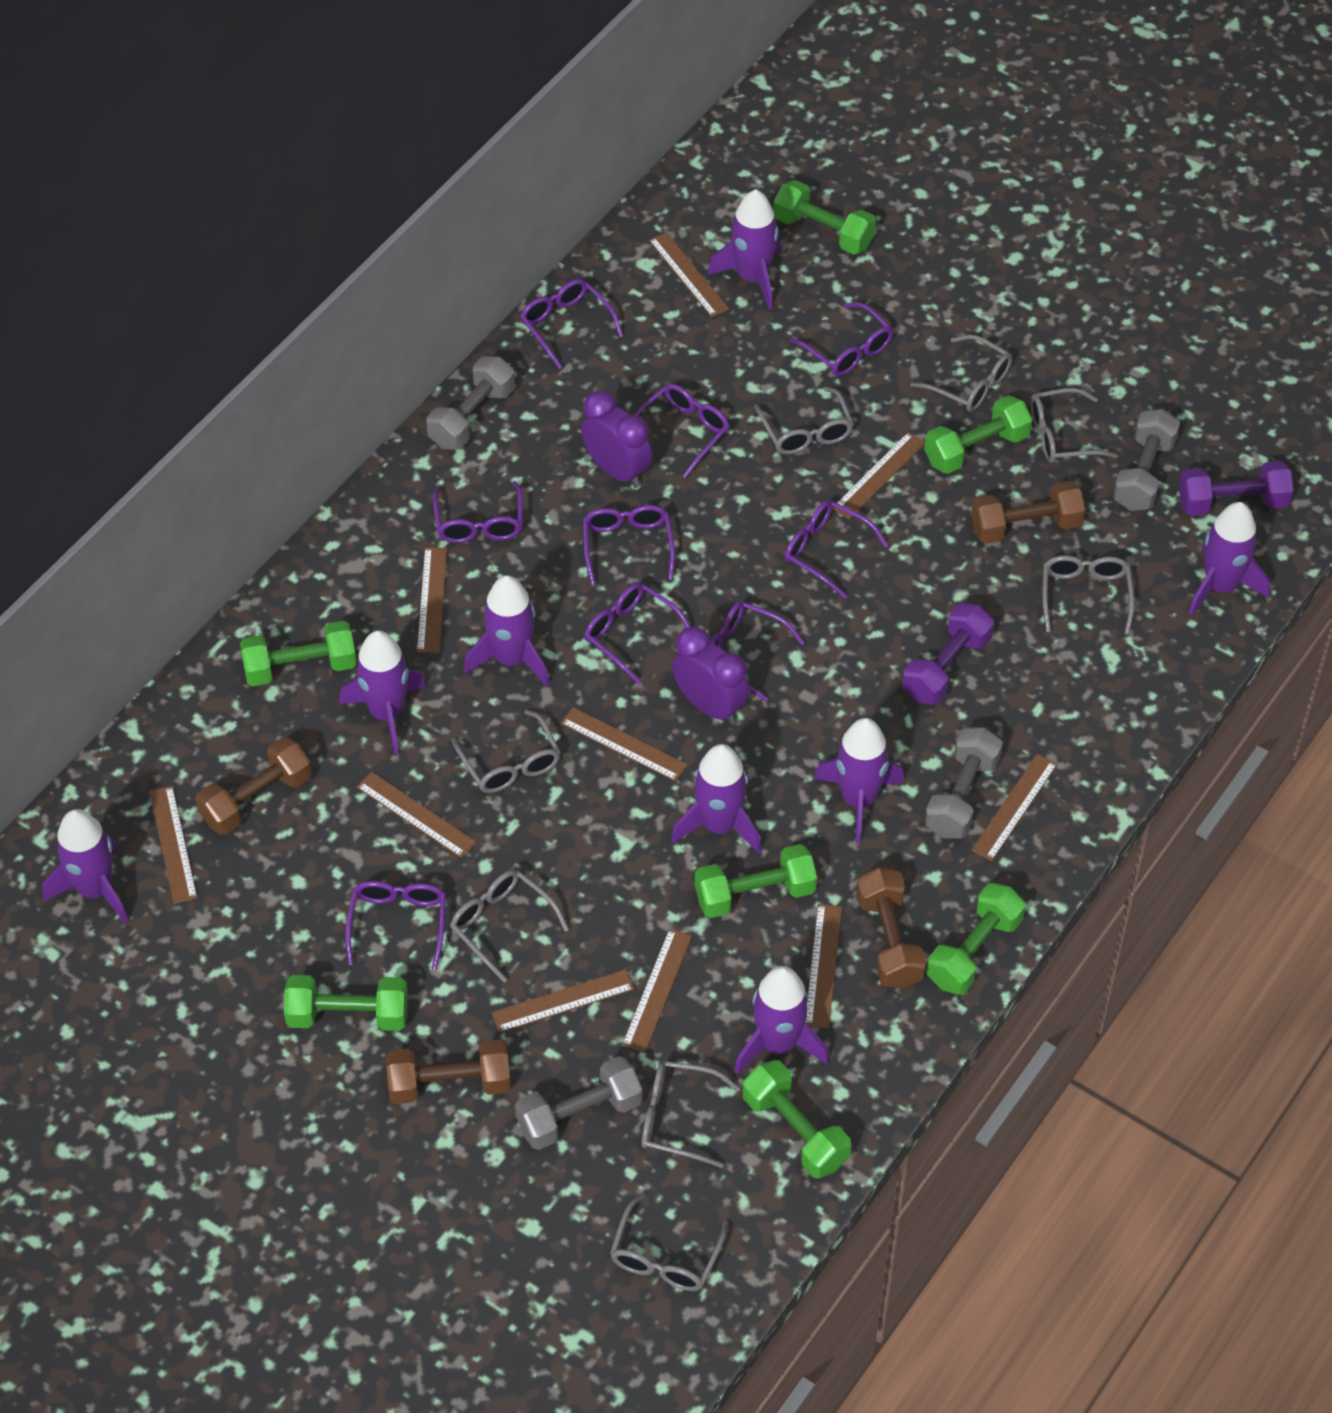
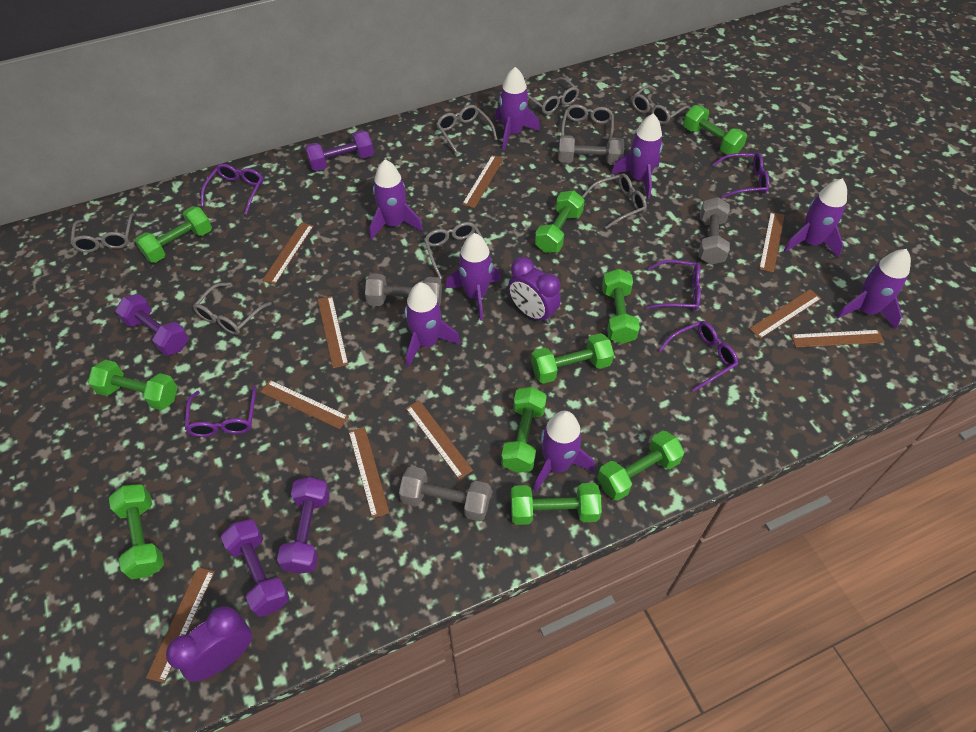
brown dumbbell: [196,737,312,835] [386,1039,511,1104] [856,867,926,989] [971,481,1085,544] = 4 -> none = 0
green dumbbell: [240,621,357,686] [284,975,408,1031] [695,844,817,918] [743,1060,851,1178] [773,180,876,254] [924,395,1033,474] [927,883,1026,995] = 7 -> [88,360,178,410] [109,484,164,579] [135,206,212,263] [501,387,547,473] [511,483,602,525] [531,333,614,384] [535,190,585,253] [597,431,684,501] [602,269,640,344] [683,105,747,155] = 10
purple dumbbell: [902,603,994,705] [1179,461,1293,516] = 2 -> [115,294,188,356] [221,519,290,617] [277,477,330,574] [305,130,374,171] = 4
purple glasses: [345,881,446,970] [433,481,523,543] [520,279,623,369] [583,505,675,586] [585,583,690,685] [634,384,729,478] [709,601,805,701] [785,500,889,599] [789,302,894,376] = 9 -> [185,385,256,437] [201,164,263,215] [646,260,701,311] [659,321,738,392] [712,153,769,198] = 5

